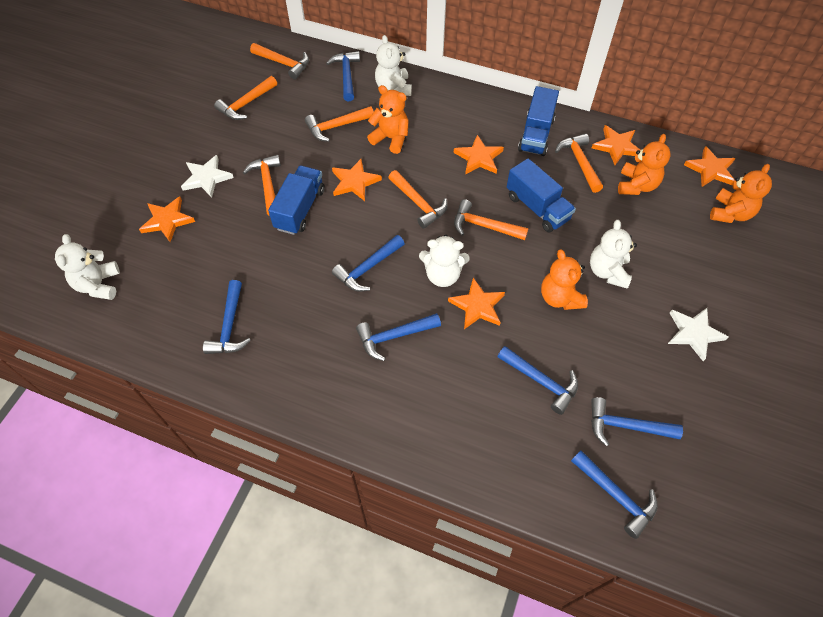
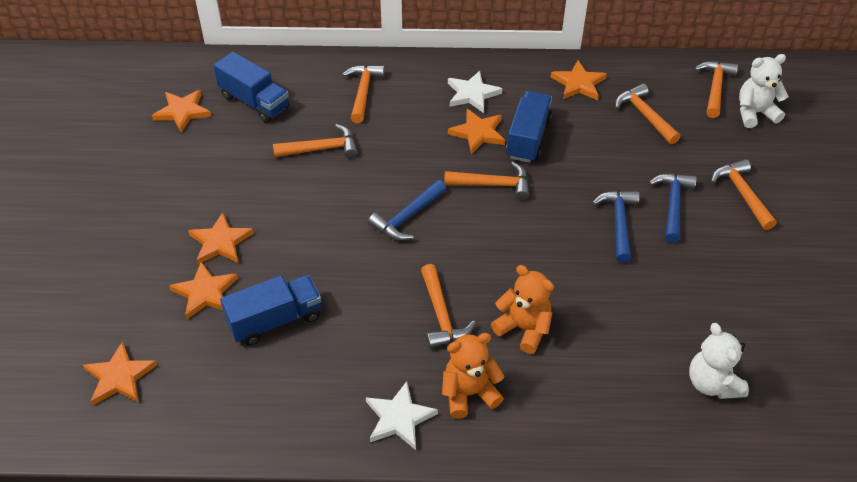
blue hammer: [203,280,251,354] [326,51,360,101] [332,235,405,292] [356,313,441,361] [497,346,578,415] [571,450,658,539] [591,397,683,446] = 7 -> [368,180,447,241] [592,191,640,263] [649,173,697,243] = 3
orange teddy bear: [367,85,409,154] [541,249,588,310] [618,134,671,195] [710,164,772,223] = 4 -> [442,333,505,419] [491,265,554,354] = 2
white teddy bear: [55,234,120,300] [375,35,412,96] [419,235,470,287] [590,220,637,289] = 4 -> [689,323,749,399] [739,54,789,128] = 2

